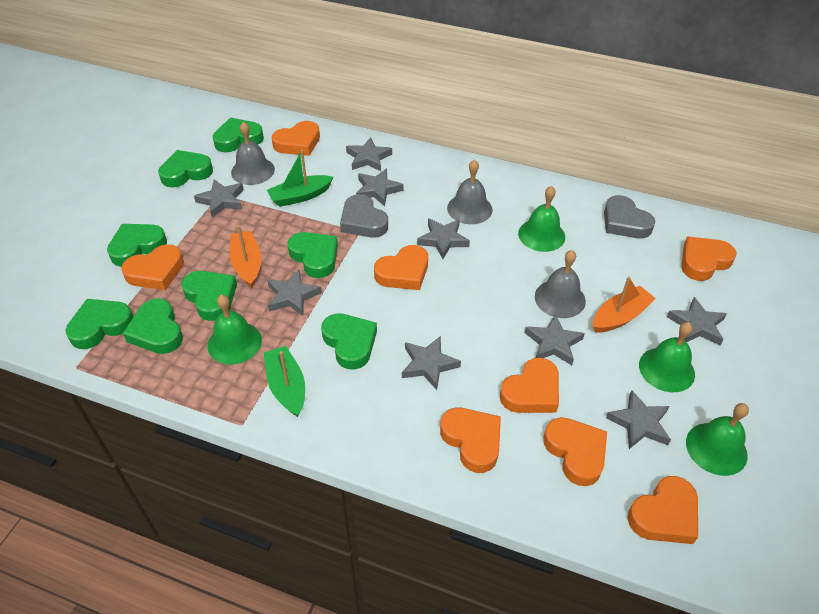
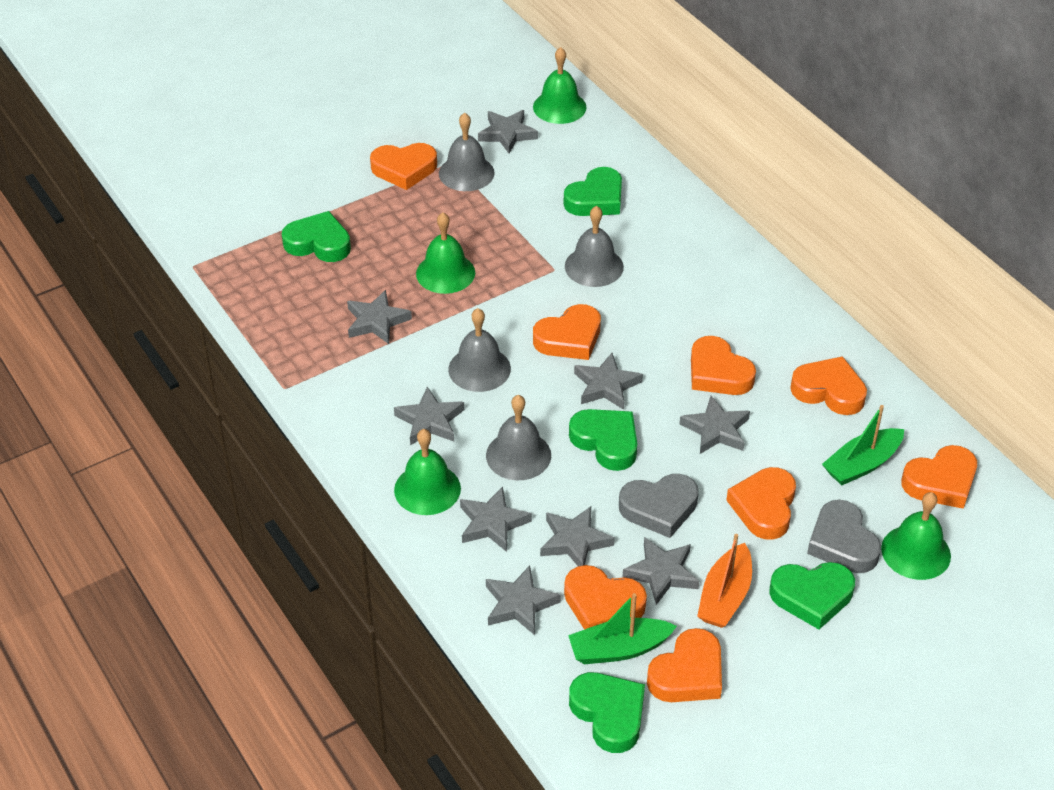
green heart: [66,299,133,349] [107,224,167,267] [123,298,183,354] [158,150,213,187] [181,271,237,321] [213,117,264,152] [288,232,338,278] [321,313,377,370] = 8 -> [282,211,351,262] [564,167,622,216] [569,409,637,471] [569,672,645,753] [769,562,855,629] = 5
grey bell: [231,122,275,185] [447,159,493,224] [535,250,586,318] = 3 -> [439,113,495,191] [448,308,511,392] [486,395,551,480] [565,206,624,287] = 4
orange boat: [230,225,261,288] [593,277,656,333] = 2 -> [697,534,752,628] = 1

